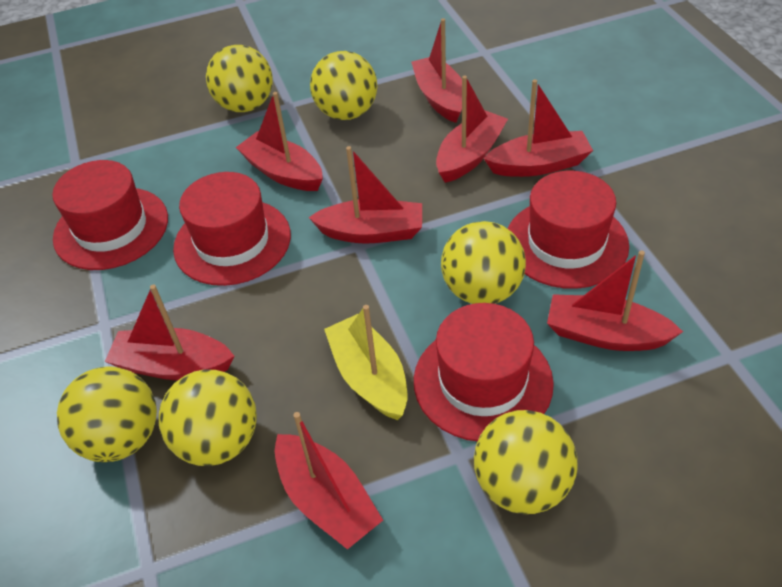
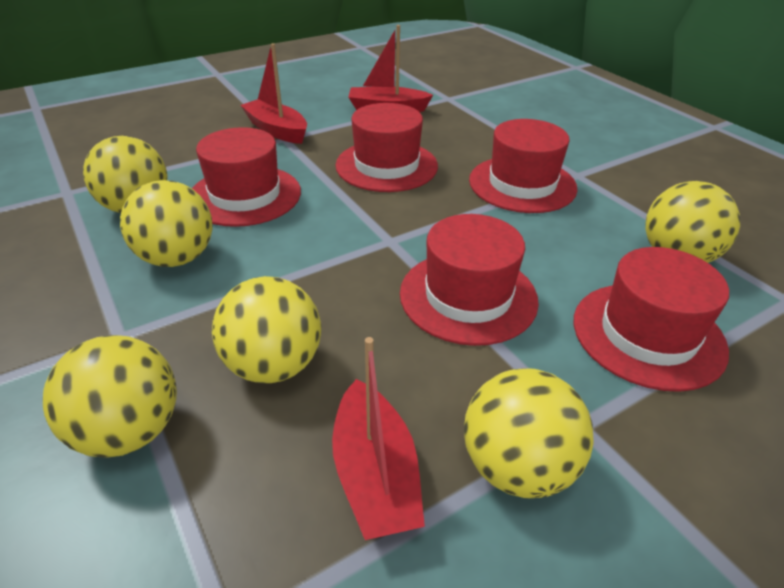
red boat: [105,285,234,380] [236,92,323,191] [275,412,383,549] [308,146,422,244] [411,18,462,123] [436,76,508,183] [484,79,593,177] [547,250,683,351] = 8 -> [240,43,307,144] [332,337,425,540] [348,25,433,112] = 3
red hat: [52,160,168,270] [173,172,291,286] [414,303,554,442] [507,171,629,289] = 4 -> [192,127,301,227] [336,103,438,192] [400,214,539,346] [469,119,578,213] [574,247,729,392] = 5
yellow boat: [324,305,407,420] = 1 -> none = 0

